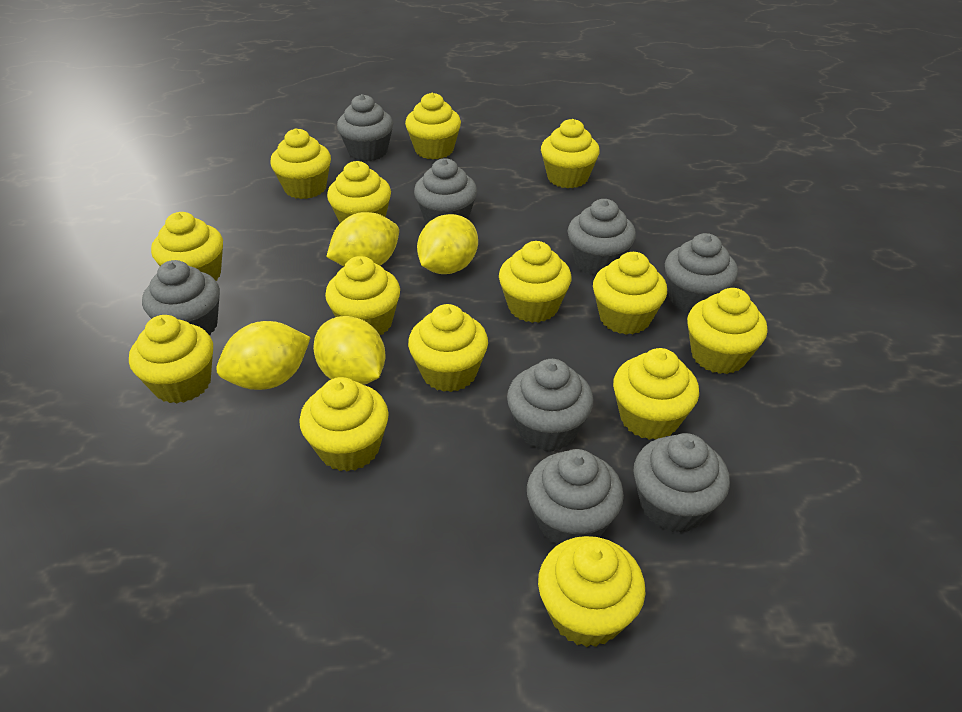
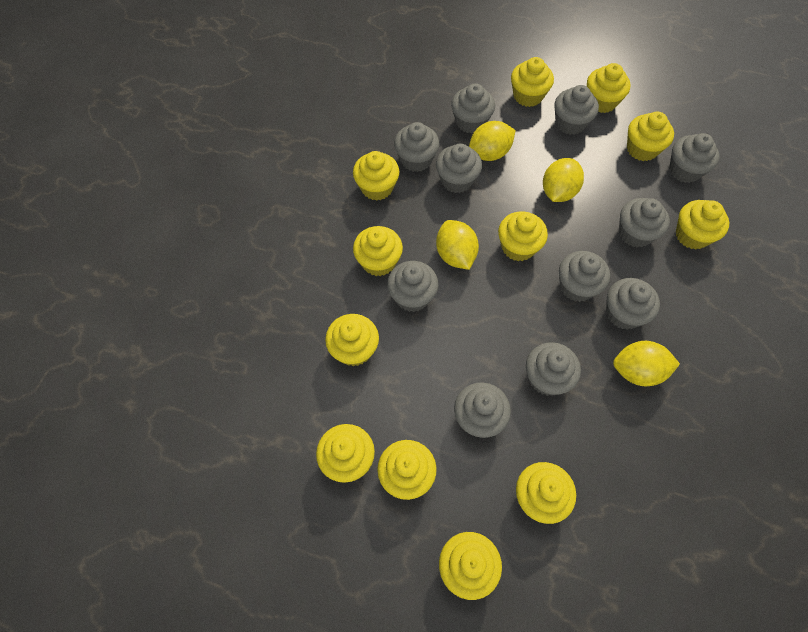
grey cupcake: [142,260,220,335] [337,94,393,161] [414,158,477,224] [507,359,593,451] [527,449,624,545] [568,199,636,276] [633,433,730,532] [665,233,738,313] = 8 -> [387,261,439,312] [394,122,439,172] [436,144,482,193] [451,84,495,133] [454,382,511,438] [526,342,581,396] [554,85,599,135] [559,251,610,302] [606,278,660,330] [619,198,670,248] [669,133,720,183] = 11
yellow cupcake: [129,315,213,404] [151,212,223,281] [270,129,331,199] [299,377,389,472] [325,256,400,335] [327,161,391,223] [405,93,461,160] [408,304,488,392] [499,241,571,323] [538,536,646,647] [541,119,600,188] [593,252,667,334] [613,348,699,440] [687,288,767,374] = 14 -> [316,424,375,483] [325,314,379,366] [353,151,400,201] [353,226,403,276] [377,440,437,500] [439,532,502,600] [498,211,548,261] [511,57,554,107] [516,462,576,524] [587,63,630,113] [627,112,674,161] [676,200,729,250] = 12

